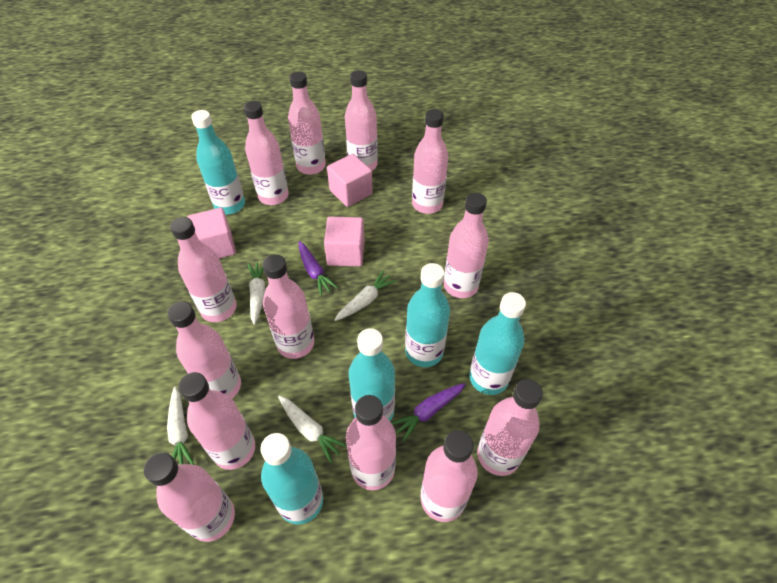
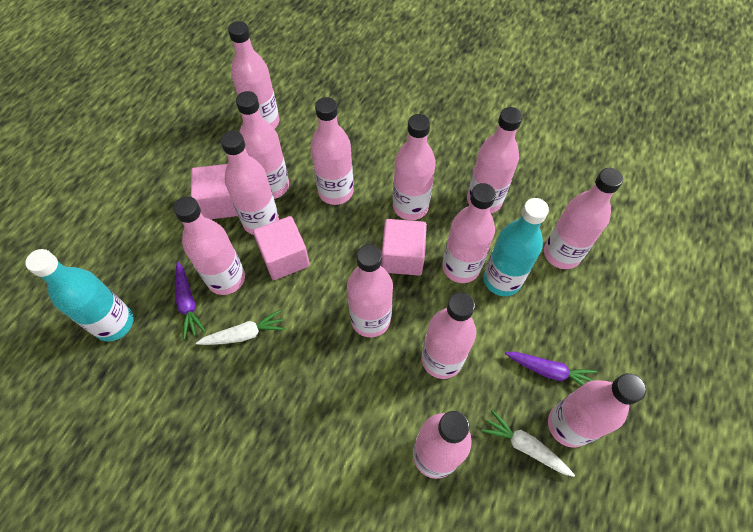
turquoise bottle: [191,110,245,214] [260,433,323,524] [349,328,395,421] [405,263,450,367] [469,292,526,395] = 5 -> [25,249,133,341] [483,198,549,296] = 2
white carrot: [167,387,194,465] [248,262,265,325] [278,395,347,464] [334,270,397,321] = 4 -> [196,310,286,345] [481,410,575,477] = 2

